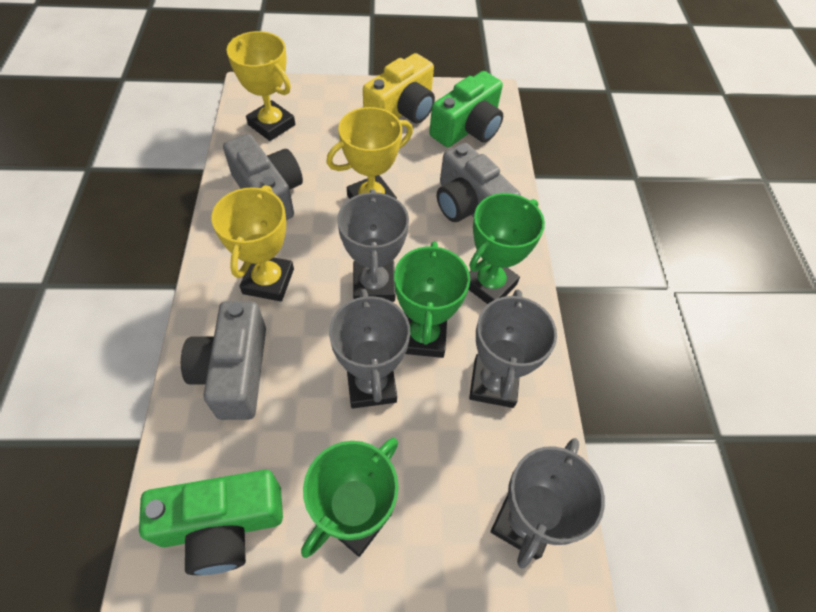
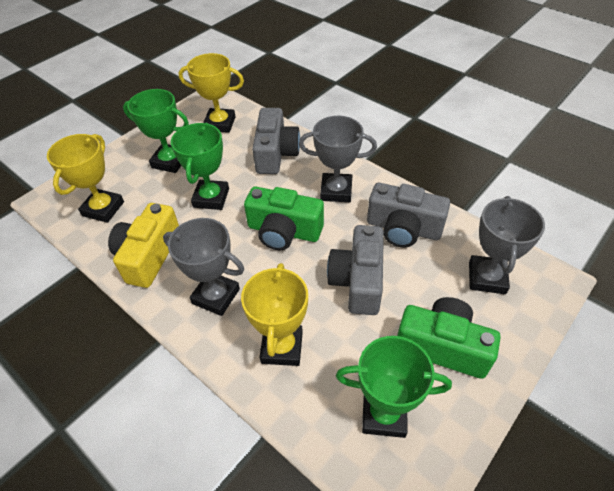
grey trophy: [329,289,410,409] [337,189,409,302] [469,289,557,408] [491,438,605,569] = 4 -> [163,218,244,316] [299,116,377,202] [469,196,545,294] = 3

